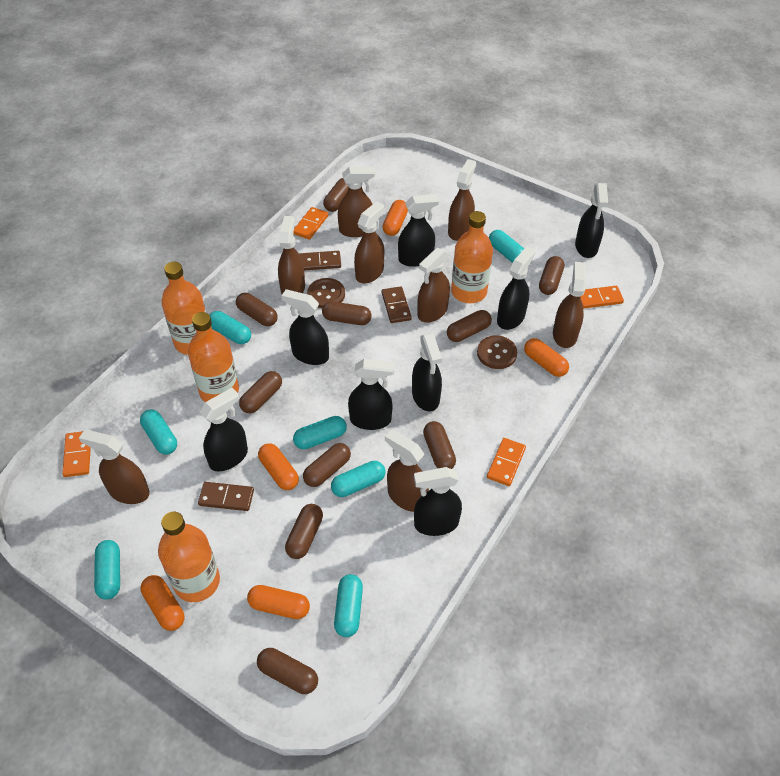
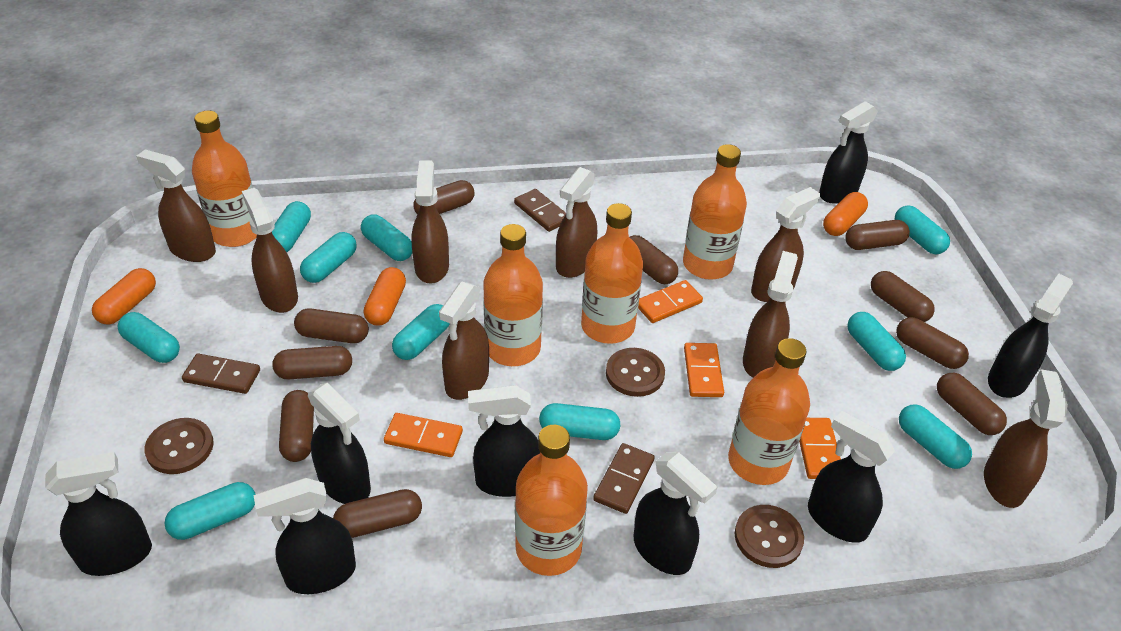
brown button: [307,278,345,308] [477,335,517,369] = 2 -> [144,418,214,474] [606,348,665,397] [735,505,804,568] = 3
orange bottle: [158,512,220,602] [161,262,206,355] [188,312,239,402] [451,211,493,303] = 4 -> [192,111,257,247] [483,224,543,366] [515,425,588,576] [581,203,643,344] [683,144,747,280] [728,338,810,485] = 6
orange capsule: [141,575,184,631] [247,585,310,619] [258,443,299,490] [383,200,408,236] [524,338,569,377] = 5 -> [92,268,156,325] [364,267,406,326] [823,192,868,236] = 3
turquoise capsule: [94,540,120,600] [140,409,177,455] [210,311,251,344] [293,416,347,449] [331,461,385,497] [334,574,363,637] [489,230,524,263] = 7 -> [117,312,180,363] [165,482,255,540] [272,201,311,252] [300,232,357,283] [361,215,412,261] [392,304,450,360] [539,403,620,440] [847,312,906,371] [895,205,950,254] [899,404,972,469] = 10

